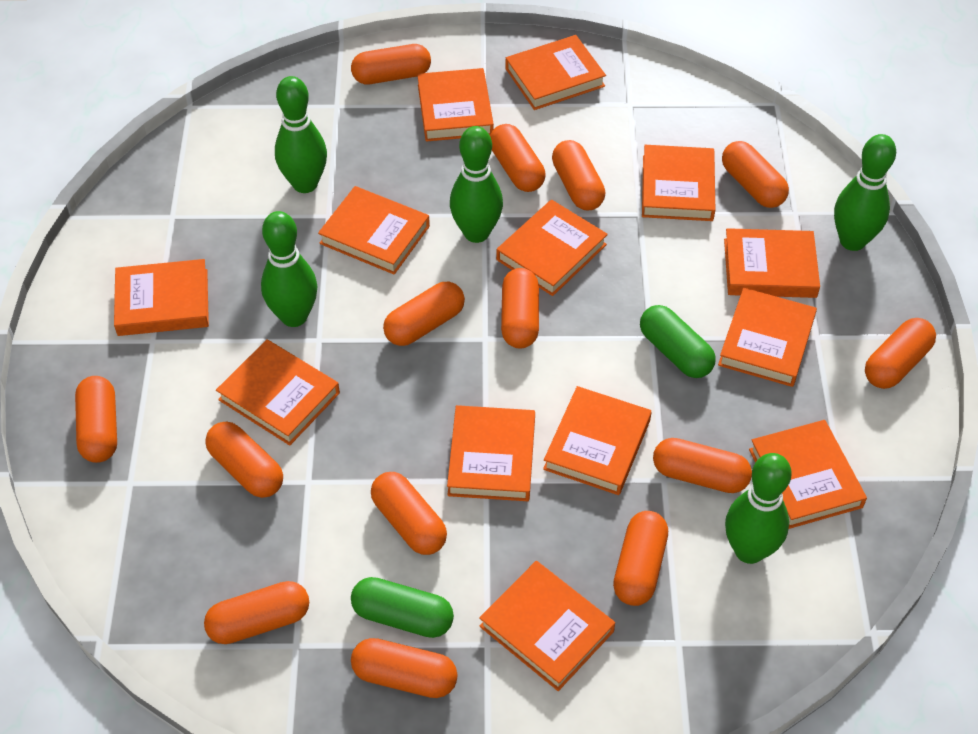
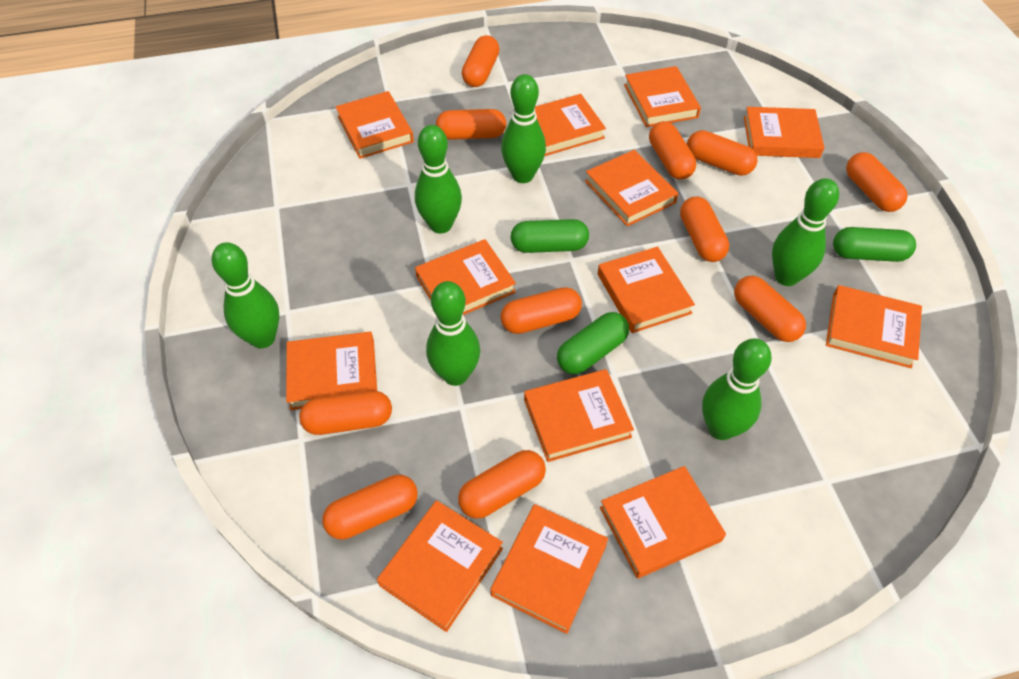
green bowling pin: [261,211,318,327] [275,76,327,193] [450,126,503,243] [725,453,792,564] [834,134,896,251] = 5 -> [212,242,280,348] [415,125,462,234] [426,281,480,386] [501,74,546,183] [702,338,772,440] [772,178,839,286] = 6
green capsule: [351,577,454,638] [640,305,716,378] = 2 -> [511,219,589,253] [557,312,629,374] [833,227,916,262] = 3
orange capsule: [75,376,117,463] [204,581,309,644] [205,422,283,498] [351,44,431,84] [351,638,458,698] [371,472,447,555] [383,282,465,346] [490,124,545,192] [501,268,539,349] [552,140,605,210] [613,511,668,606] [653,438,752,493] [722,141,789,208] [865,318,936,389] = 14 -> [299,391,392,435] [322,475,418,539] [436,109,506,140] [458,450,546,518] [462,35,499,87] [500,287,582,334] [649,121,696,180] [680,197,729,262] [687,130,757,176] [734,276,806,342] [846,152,908,212] = 11

